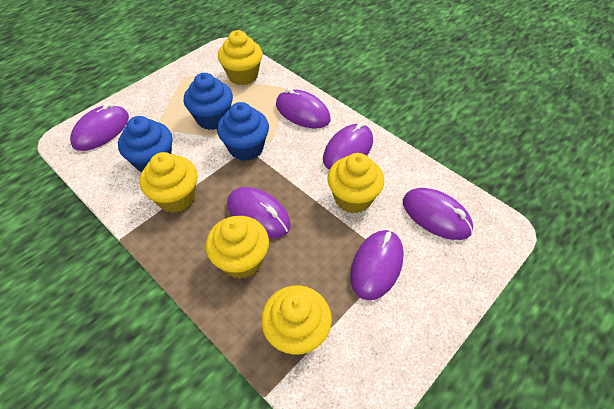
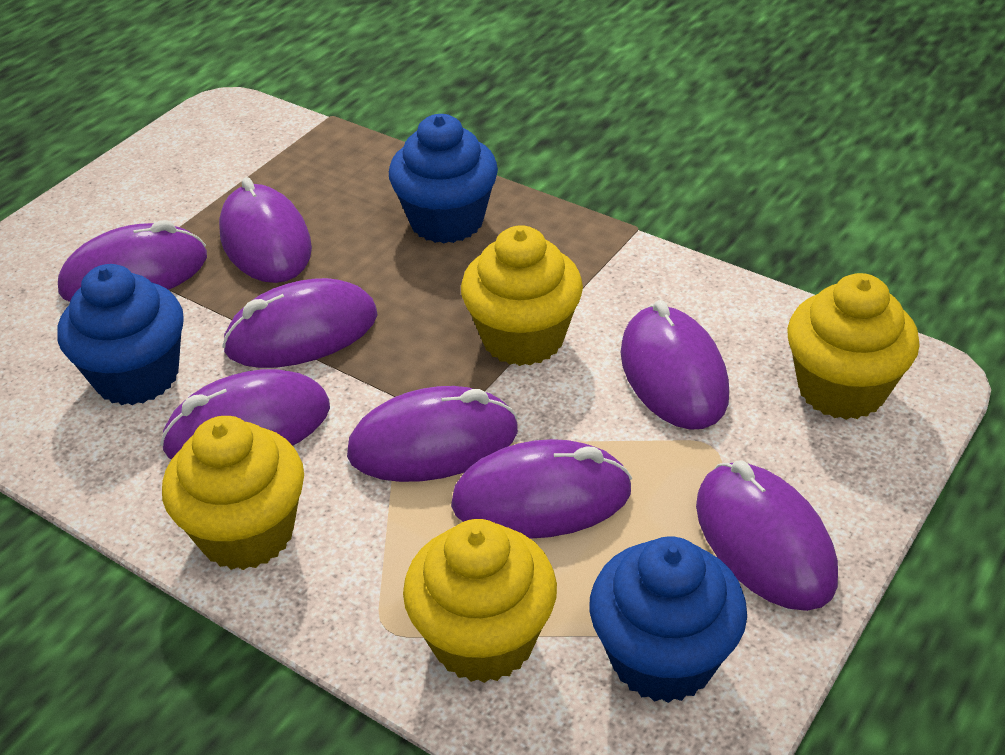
purple mouse: [70,103,129,151] [227,187,291,238] [276,88,331,128] [323,122,373,170] [350,230,404,300] [403,188,473,240] = 6 -> [58,220,207,302] [160,369,330,459] [219,177,312,283] [222,278,378,368] [347,386,518,482] [451,439,632,539] [621,300,729,430] [696,460,838,611] = 8
yellow cupcake: [140,152,197,213] [206,216,269,279] [218,30,263,85] [261,285,332,355] [327,153,384,213] = 5 -> [162,416,304,570] [403,519,557,683] [461,225,583,366] [787,273,920,420] = 4

